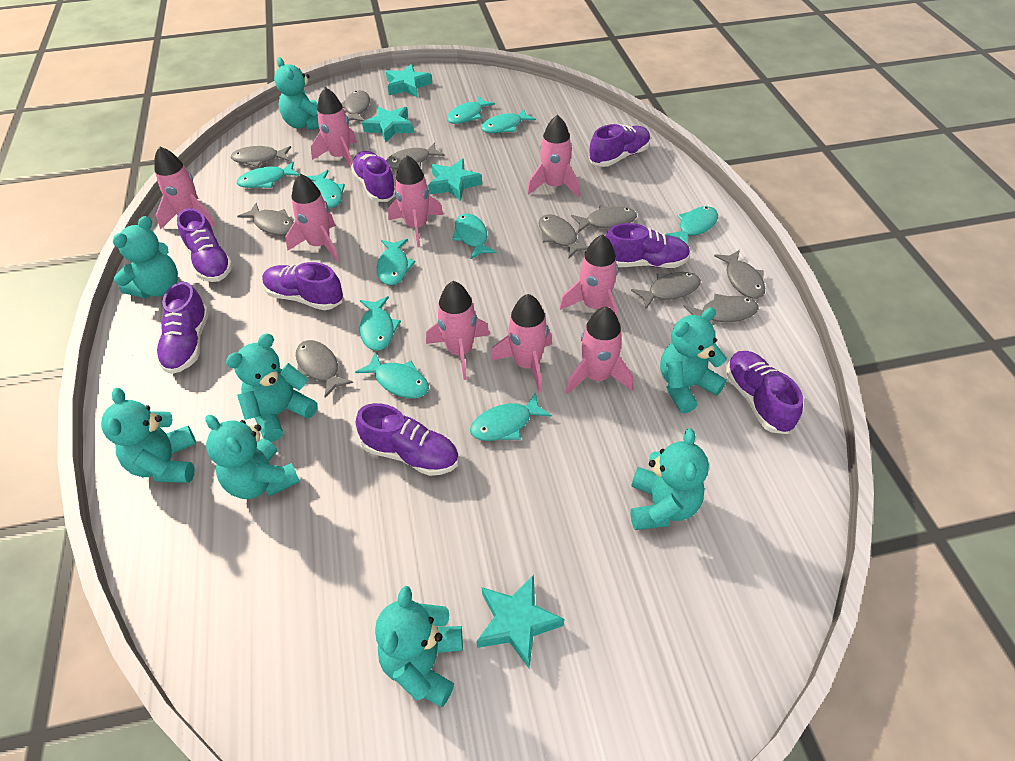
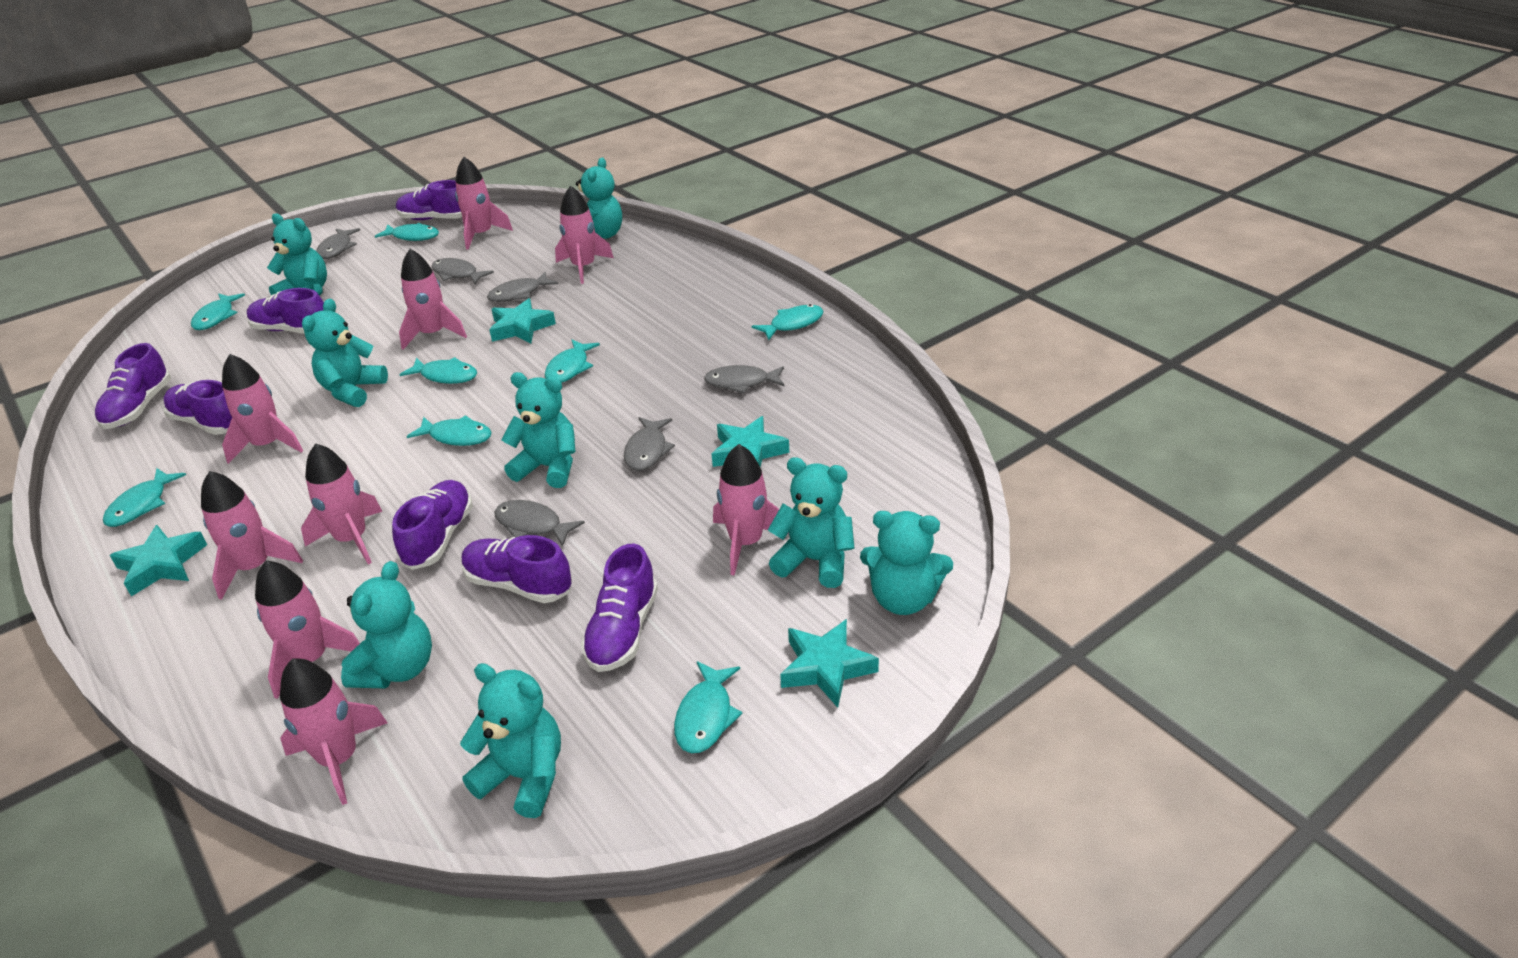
grey fish: [231,146,291,167] [237,203,294,235] [296,340,353,398] [341,90,370,122] [386,142,445,169] [539,214,589,258] [571,205,637,233] [631,272,701,309] [683,294,759,322] [714,250,765,299] = 10 -> [316,228,360,259] [432,258,494,284] [487,272,558,302] [494,500,585,547] [624,417,675,471] [704,365,785,394] = 6
purple shoe: [156,282,209,374] [177,208,233,282] [262,262,343,310] [351,151,396,202] [356,403,459,476] [589,124,651,167] [605,223,690,268] [726,351,803,434] = 8 -> [95,343,171,429] [163,380,232,435] [247,288,324,334] [392,480,473,570] [396,180,462,220] [462,535,572,603] [581,543,658,672] = 7
turquoise fish: [237,162,299,188] [307,170,345,208] [355,352,429,398] [360,296,401,351] [377,239,416,285] [447,96,495,124] [452,213,496,259] [470,392,552,441] [481,109,536,133] [665,206,718,245] = 10 -> [103,468,186,527] [191,293,245,330] [375,223,439,241] [399,357,477,384] [407,416,492,446] [545,339,600,383] [674,661,742,753] [752,304,823,340] = 8

